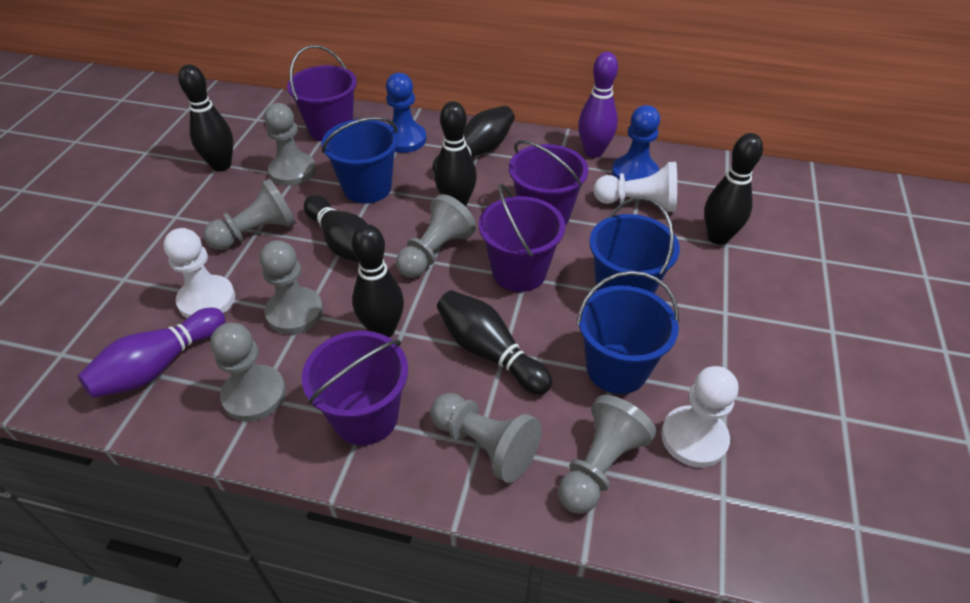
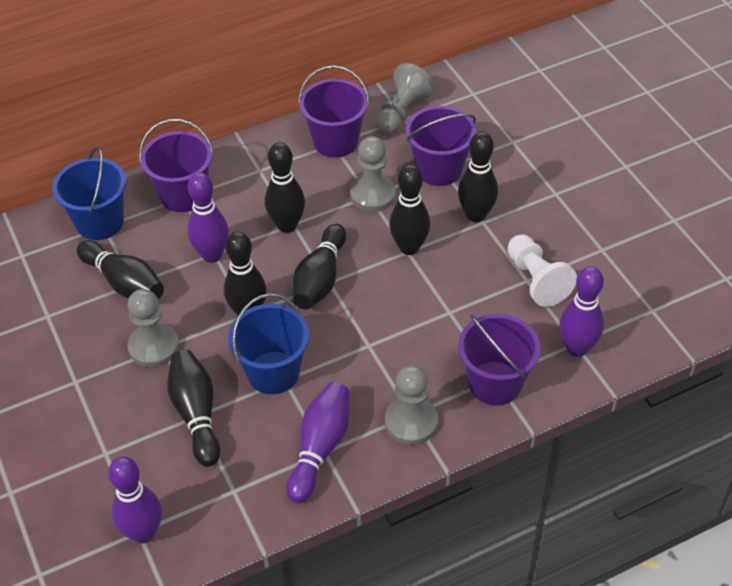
blue bucket: [322,117,398,204] [577,271,679,394] [589,197,680,294] = 3 -> [52,146,126,240] [228,293,309,394] = 2
blue pawn: [386,73,426,153] [612,105,660,181] = 2 -> none = 0
grey pawn: [204,178,296,250] [210,323,286,422] [259,240,323,334] [264,103,316,186] [396,194,476,278] [430,393,542,483] [558,395,657,514] = 7 -> [127,289,179,367] [350,136,396,212] [376,63,434,134] [385,365,438,445] = 4
purple bowling pin: [78,308,225,398] [578,52,618,158] = 2 -> [108,457,162,543] [187,172,229,263] [286,382,349,503] [559,266,604,357] = 4
white pawn: [164,228,235,319] [593,162,677,212] [661,366,738,468] = 3 -> [508,235,577,307] = 1

